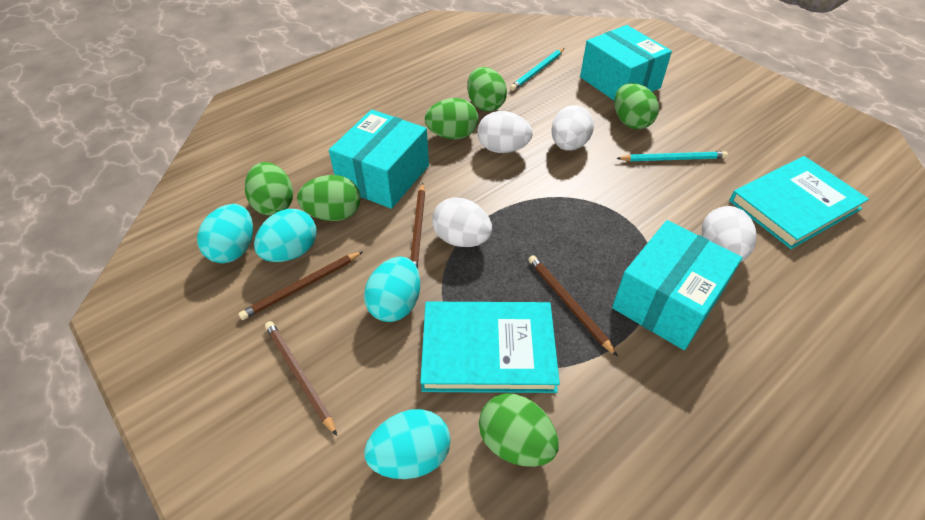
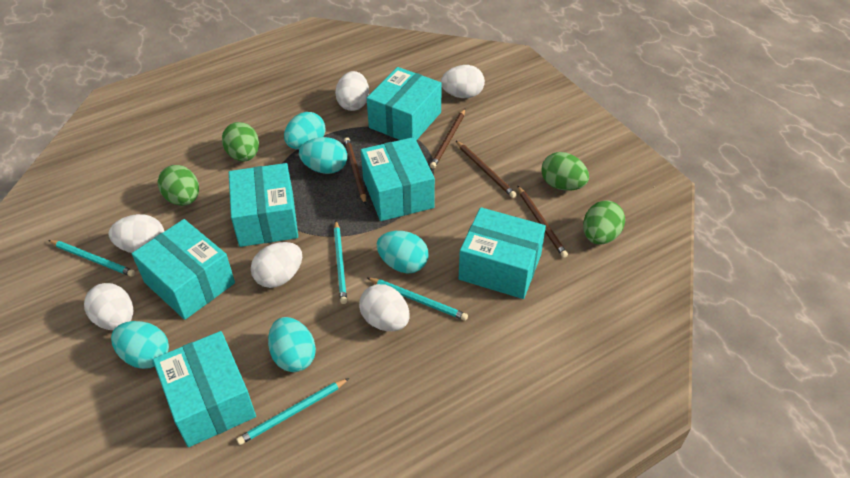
green egg: [245,162,293,216] [297,175,361,221] [425,98,478,139] [467,67,507,112] [479,393,559,467] [614,83,659,129] = 6 -> [158,165,199,206] [222,122,259,162] [541,152,589,191] [583,200,625,245] = 4
turquoise book: [420,302,560,393] [729,156,869,249] = 2 -> none = 0
turquoise box: [329,110,429,209] [580,25,672,101] [612,220,742,350] = 3 -> [132,219,235,320] [153,331,256,447] [229,163,298,247] [361,137,435,221] [367,67,442,140] [459,207,546,299] = 6
turquoise egg: [197,204,253,263] [254,209,317,262] [364,257,420,322] [364,409,451,479] = 4 -> [111,321,169,369] [268,317,316,372] [284,112,325,150] [299,137,347,174] [377,231,429,274] = 5
turquoise pencil: [510,48,564,91] [616,151,728,161] = 2 -> [48,240,135,277] [236,378,349,445] [334,221,347,304] [367,278,468,321] = 4
white egg: [432,197,492,247] [477,111,533,153] [551,105,594,151] [702,206,757,262] = 4 -> [84,283,133,330] [109,214,164,253] [251,242,302,288] [335,71,369,111] [359,284,410,331] [441,65,485,98] = 6

